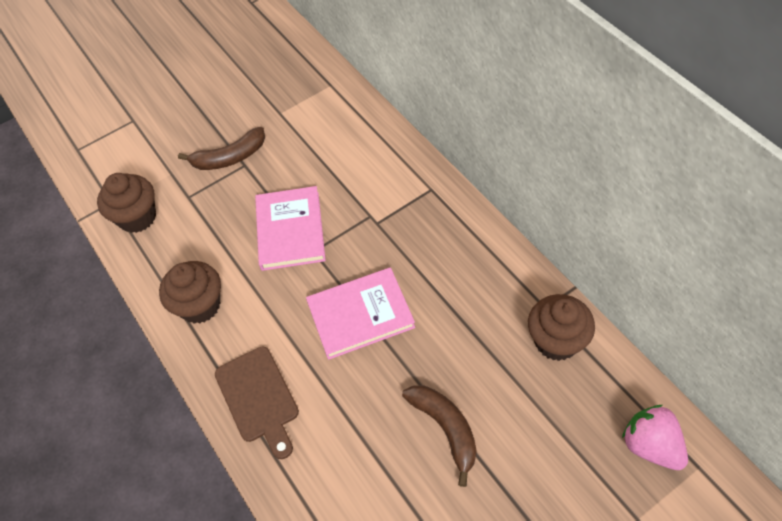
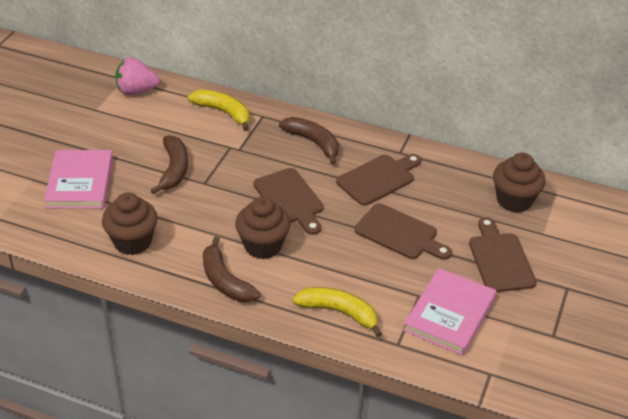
brown banana: [178,127,265,170] [402,385,477,487] = 2 -> [151,135,188,194] [203,236,261,302] [279,117,339,165] = 3
brown cutting board: [215,347,299,459] = 1 -> [253,168,324,235] [336,154,421,206] [355,203,452,260] [469,217,536,292] = 4
yellow banana: none = 0 -> [188,90,250,131] [292,287,382,337] = 2

